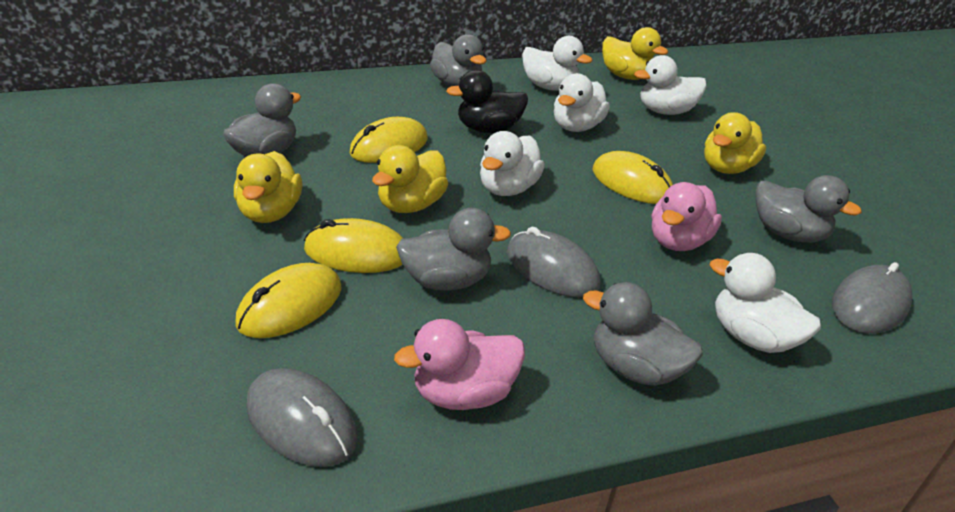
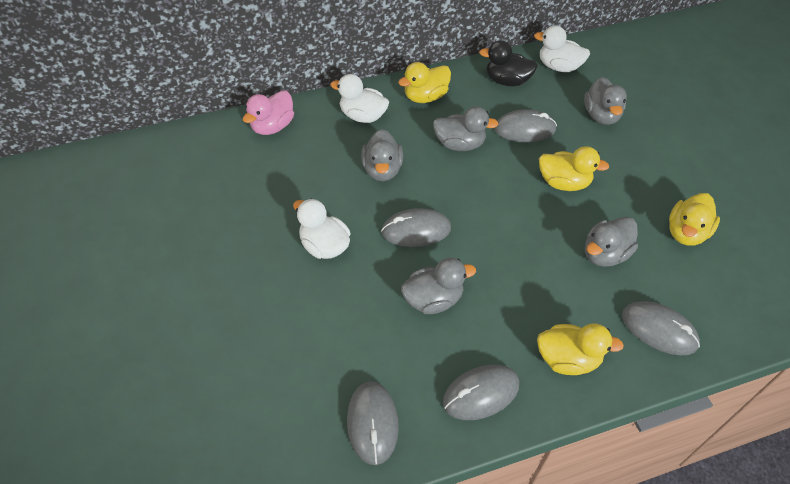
grey mouse: [246,368,358,467] [507,227,600,297] [832,262,913,334] = 3 -> [347,381,399,465] [381,208,451,247] [443,365,519,420] [494,109,557,142] [622,301,700,355] = 5
pink duck: [394,319,525,410] [652,182,722,251] = 2 -> [243,90,294,135] = 1
white duck: [480,131,545,196] [522,36,592,91] [554,73,610,132] [634,55,707,115] [710,253,821,353] = 5 -> [293,199,351,259] [330,74,389,123] [534,25,590,72] = 3
yellow mouse: [235,263,342,338] [304,218,403,273] [349,117,428,163] [593,151,673,204] = 4 -> none = 0

